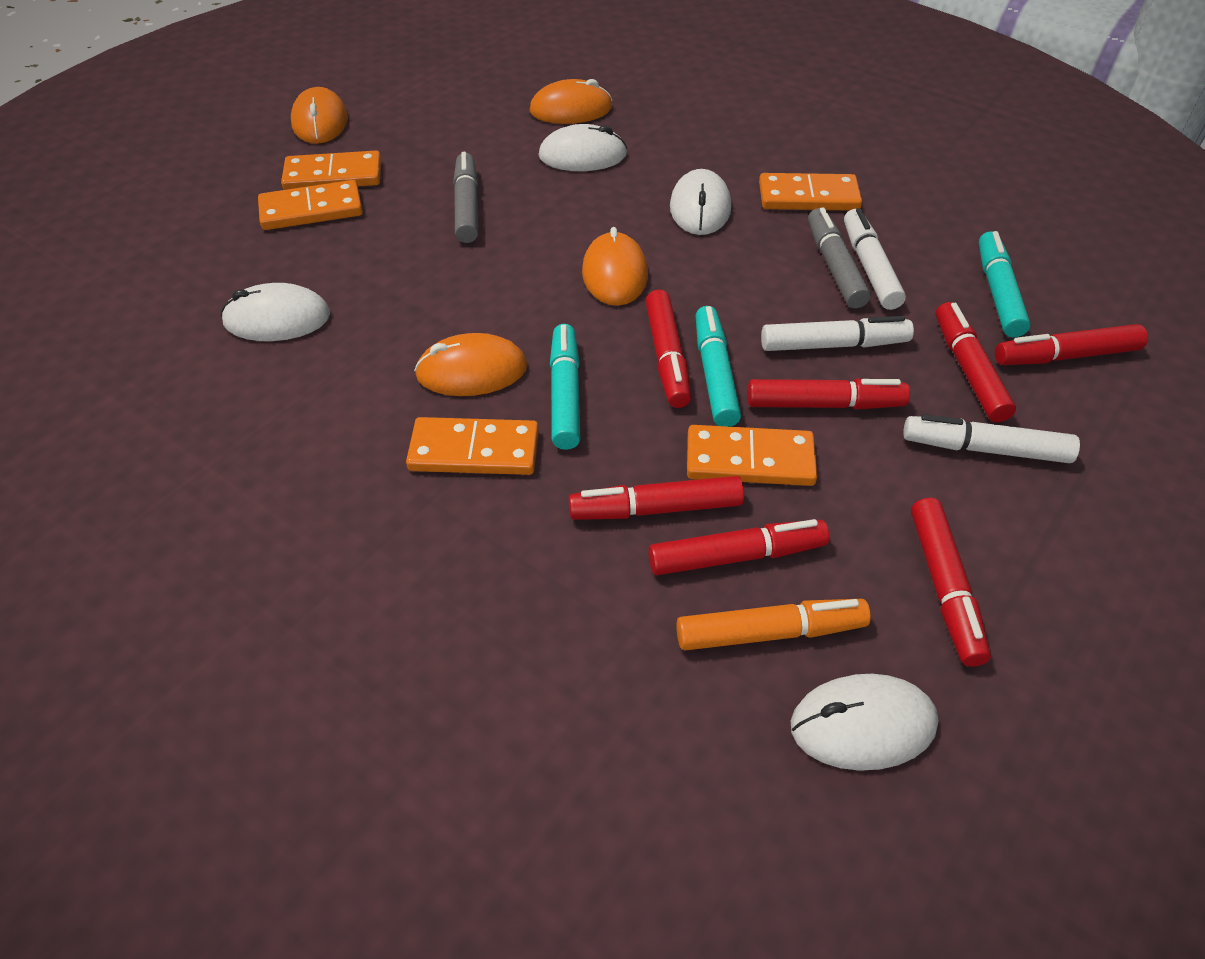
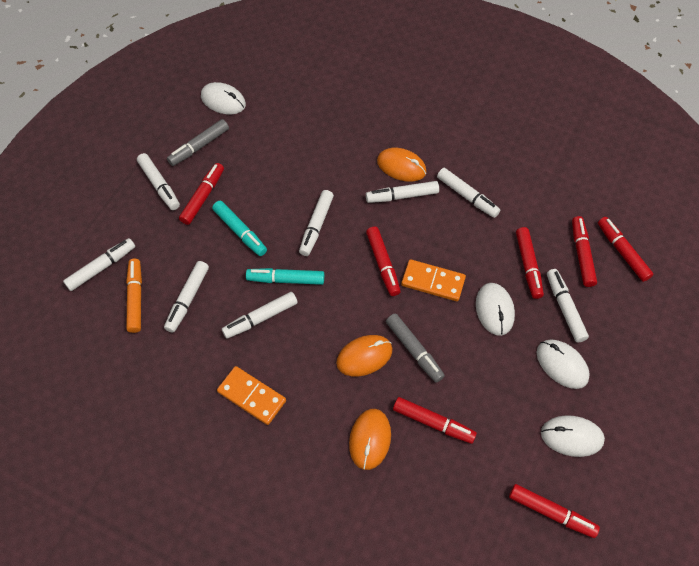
orange domino: [258,180,363,230] [281,151,381,190] [406,417,539,475] [687,425,817,486] [759,173,862,210] = 5 -> [217,366,286,425] [401,259,466,301] = 2
orange mouse: [291,87,348,144] [414,333,527,396] [530,79,613,124] [582,227,648,306] = 4 -> [336,335,393,376] [349,409,391,470] [377,148,427,182] = 3
turquoise marker: [550,324,580,450] [695,306,741,427] [979,231,1031,337] = 3 -> [212,201,267,256] [246,268,324,285] = 2
white marker: [761,316,914,351] [844,208,906,310] [903,414,1080,463] = 3 -> [63,238,135,291] [137,153,180,210] [164,261,209,333] [222,292,298,339] [299,190,334,256] [366,181,439,203] [437,168,500,218] [547,269,589,342] = 8

